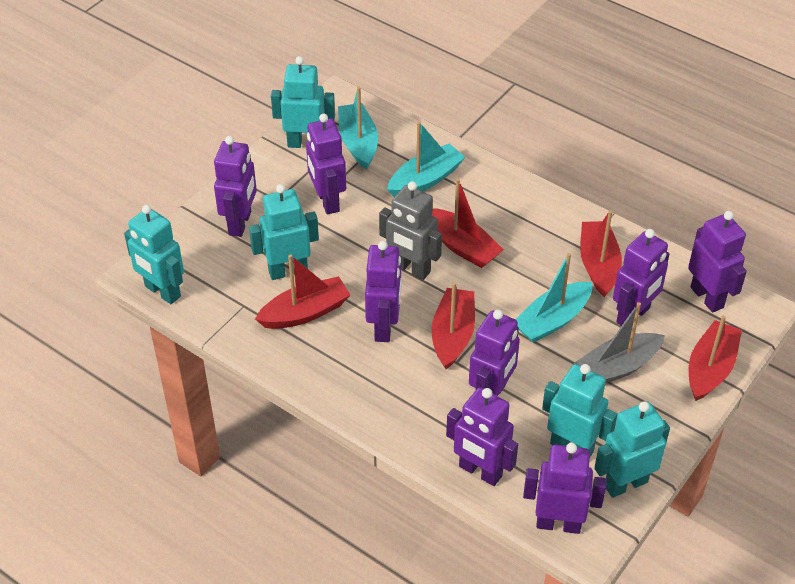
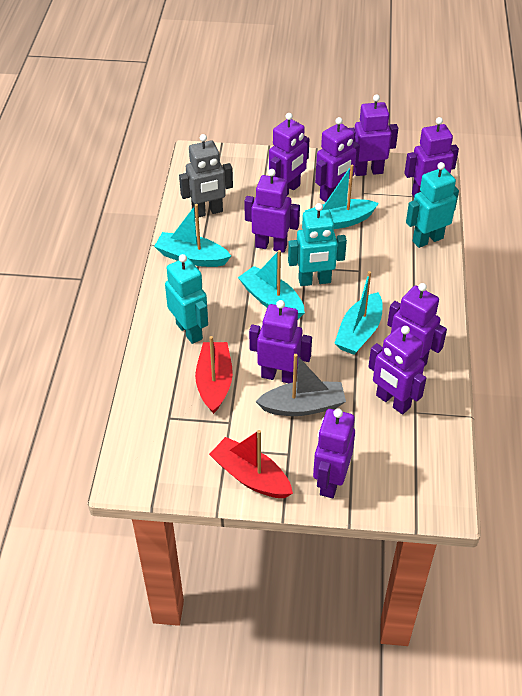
purple robot: [214,136,257,237] [306,114,346,215] [365,241,402,342] [446,387,518,486] [469,310,520,396] [523,443,607,534] [613,229,669,326] [688,211,747,313] = 8 -> [244,169,300,253] [249,300,312,383] [269,113,309,195] [313,409,355,498] [315,117,360,203] [349,94,398,176] [368,326,426,414] [387,283,447,367] [404,117,459,197] = 9
red boat: [255,254,350,329] [431,282,475,369] [432,178,504,268] [580,210,622,297] [689,315,742,401] = 5 -> [195,336,233,414] [209,430,293,498] = 2
turquoise boat: [338,86,378,170] [387,121,465,197] [515,253,592,343] = 3 -> [154,204,231,267] [238,250,305,319] [305,165,379,229] [334,271,382,355] = 4
turquoise robot: [124,205,184,304] [249,184,319,280] [271,56,335,148] [542,364,618,457] [594,401,670,498] = 5 -> [165,254,208,344] [288,203,347,286] [406,162,459,248] = 3

